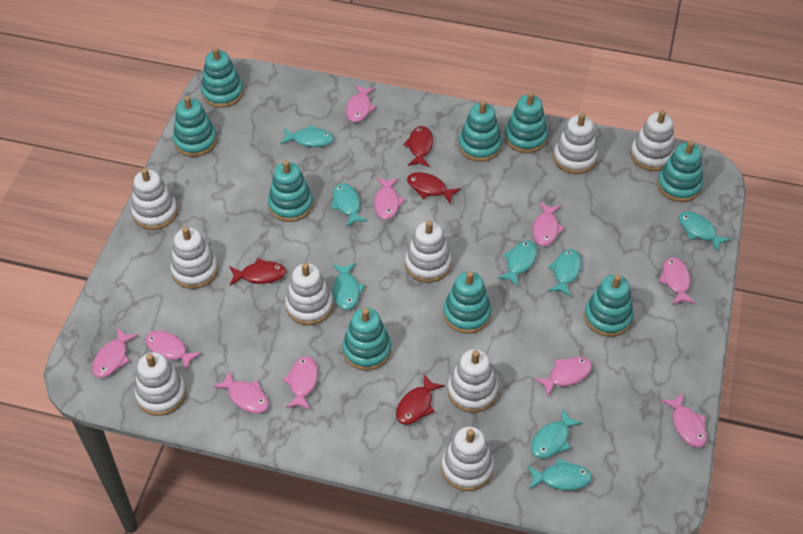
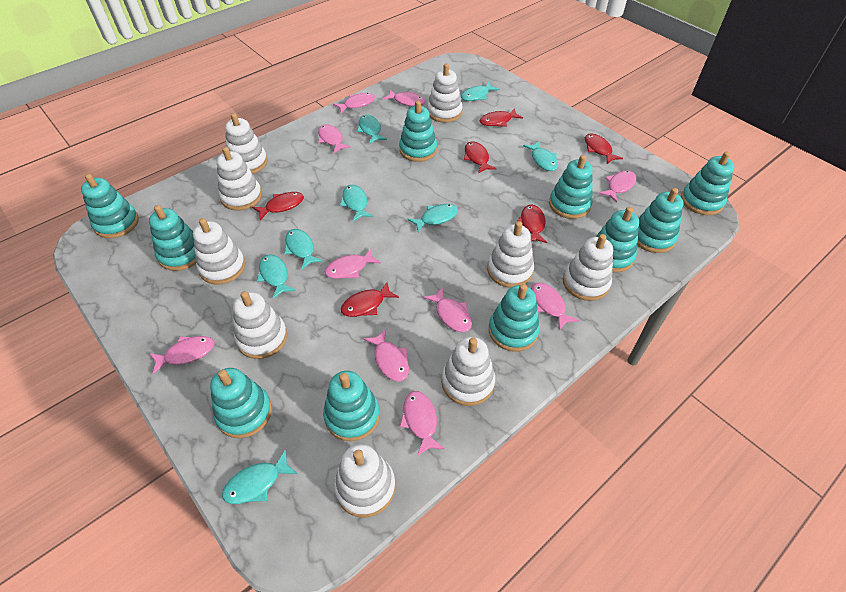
red fish: [229,258,286,286] [396,374,445,425] [403,126,433,167] [407,172,461,205] = 4 -> [252,192,304,220] [341,282,399,317] [464,141,497,173] [480,108,523,127] [518,204,547,243] [585,133,623,164] = 6
turquoise stacking toy: [173,96,217,157] [201,47,244,108] [268,160,313,222] [342,308,391,370] [443,271,491,334] [458,101,502,162] [504,92,548,153] [584,274,634,337] [657,141,703,202] = 9 -> [81,174,139,238] [149,205,196,271] [210,368,272,438] [323,371,380,441] [399,100,437,162] [489,284,540,352] [549,155,593,219] [596,207,639,273] [637,188,684,253] [681,152,734,215] = 10

